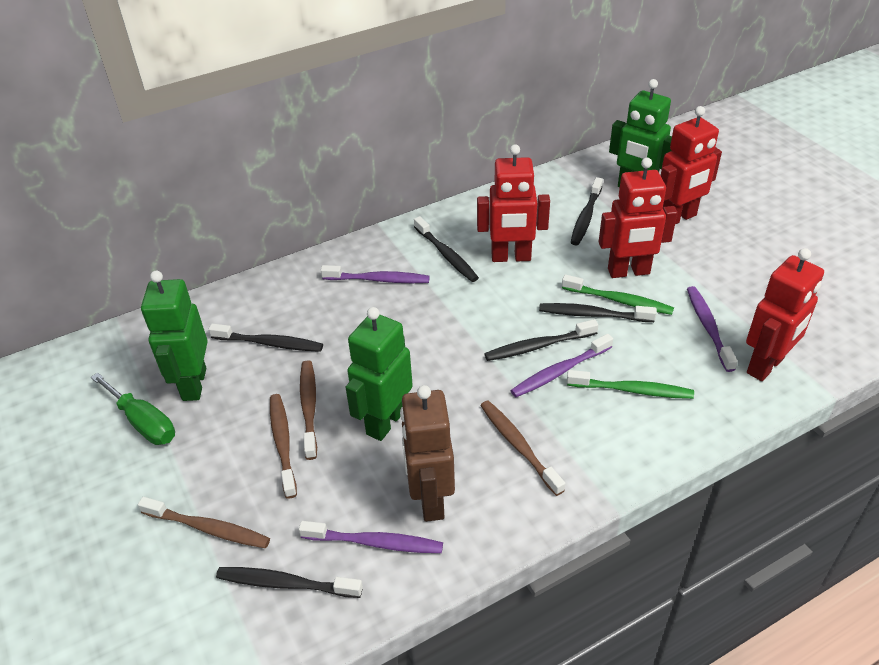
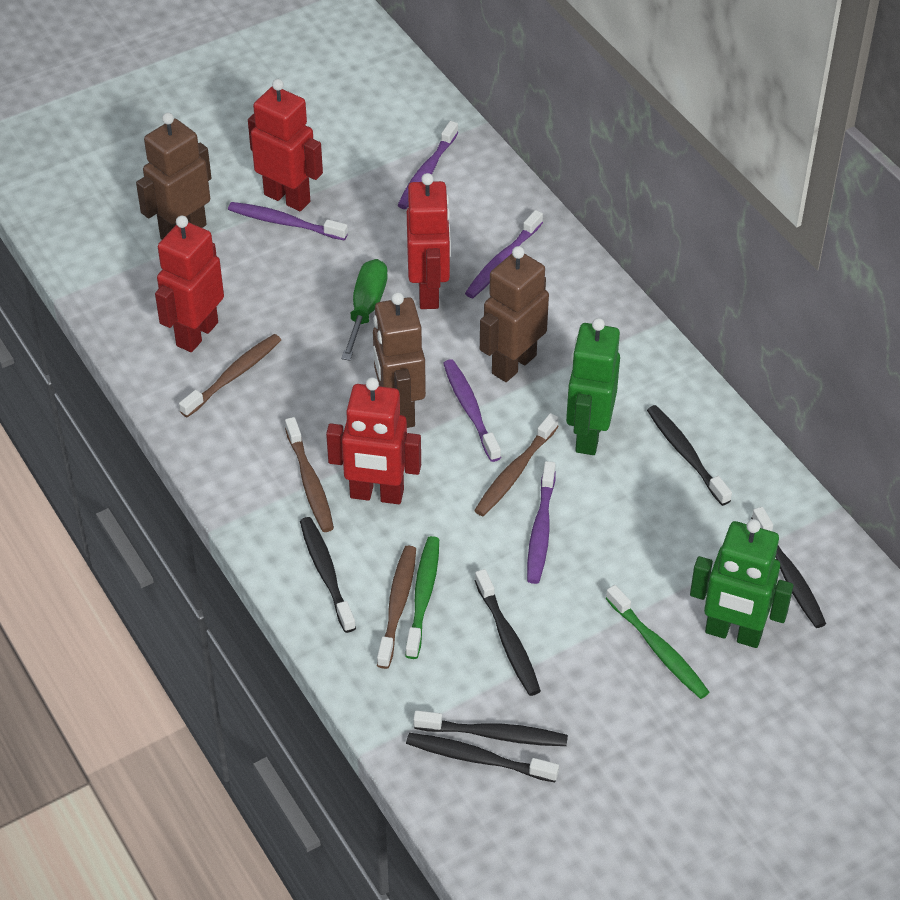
brown robot: [400,385,455,522] = 1 -> [136,113,211,240] [373,292,426,428] [480,246,549,382] = 3
green robot: [141,271,208,401] [346,307,413,441] [609,79,672,187] = 3 -> [566,318,620,455] [690,519,794,648] = 2
purple toothbrush: [299,521,443,553] [321,265,430,283] [510,334,613,397] [687,286,738,372] = 4 -> [228,202,348,240] [398,121,459,209] [443,359,501,462] [465,210,543,298] [527,461,556,584] = 5

